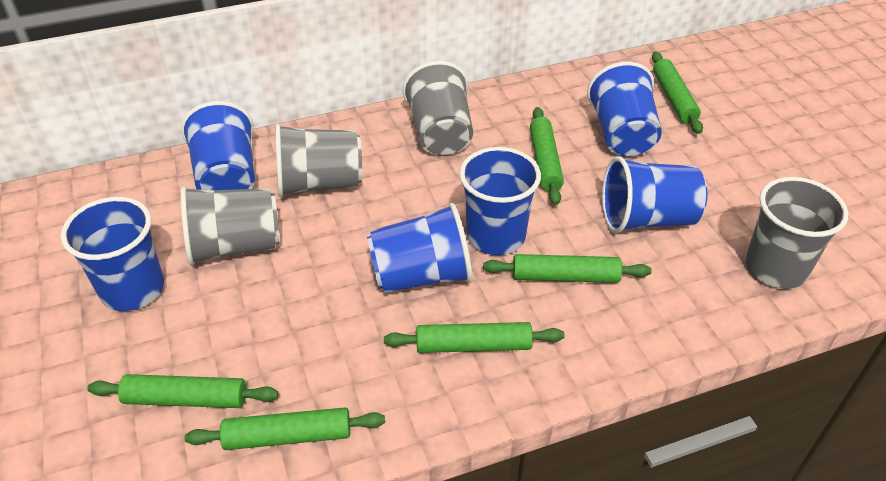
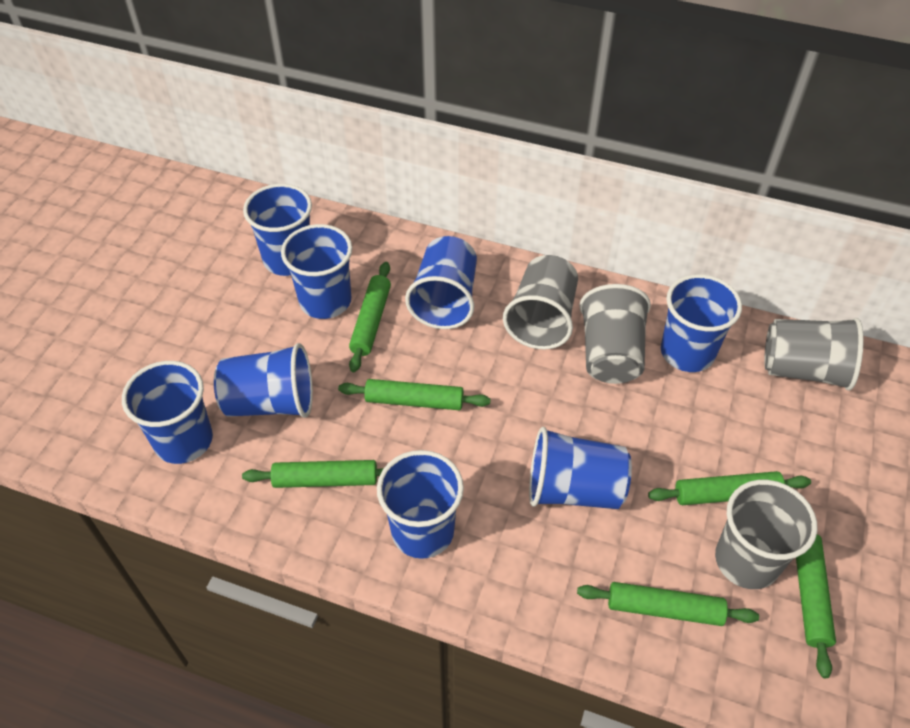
blue cup: [61,197,164,311] [181,101,255,190] [367,203,472,293] [459,147,541,255] [587,62,662,157] [602,156,708,233] = 6 -> [122,361,213,464] [214,343,313,418] [243,184,312,276] [281,224,352,319] [377,450,464,559] [405,236,477,329] [529,427,632,509] [661,274,742,372] = 8

